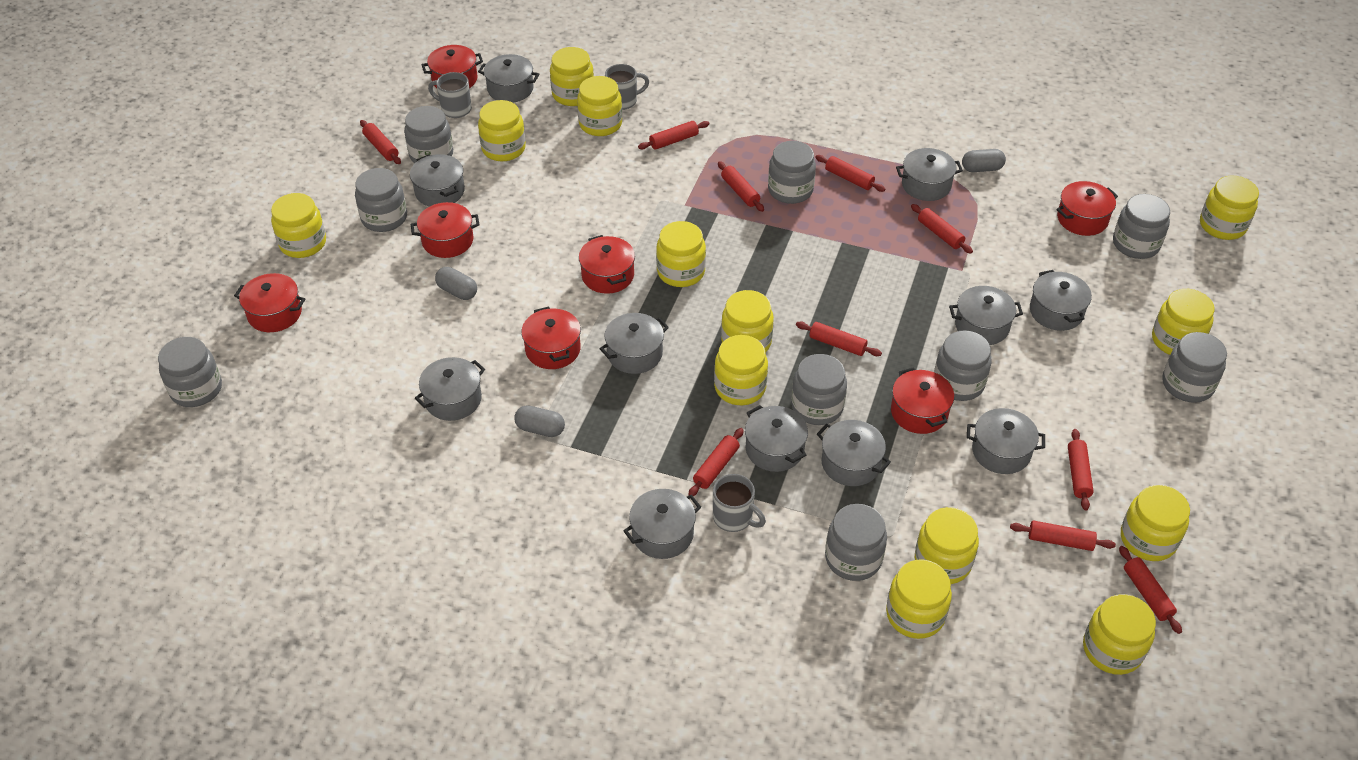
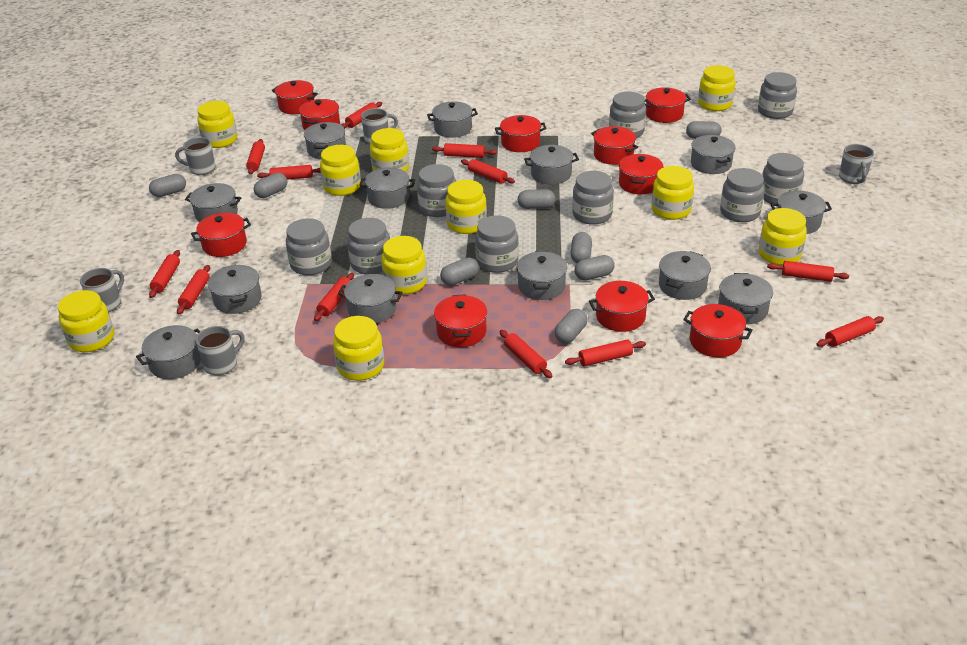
grey capsule: [435,267,477,300] [514,405,565,437] [962,149,1006,172] = 3 -> [149,174,186,197] [254,173,287,198] [440,257,479,286] [517,189,556,209] [555,309,588,343] [570,232,592,263] [574,255,615,281] [686,121,721,139] = 8
grey mug: [428,72,472,118] [605,64,649,110] [713,474,766,532] = 3 -> [80,268,124,312] [175,137,216,175] [196,326,245,375] [361,108,398,144] [839,144,874,184] = 5
grey pot: [410,154,465,207] [415,357,485,421] [478,54,539,103] [600,313,669,374] [623,489,701,559] [745,405,808,472] [817,420,891,486] [896,148,963,201] [949,286,1023,345] [967,408,1045,474] [1030,270,1092,331] = 11 -> [136,325,201,379] [185,183,241,222] [208,265,261,314] [304,122,346,159] [338,274,403,323] [359,167,415,209] [427,101,478,138] [516,251,567,300] [524,145,579,184] [659,251,711,300] [691,135,735,174] [718,273,773,324] [771,190,832,234] = 13
red pot: [234,273,305,332] [411,202,480,258] [422,45,483,88] [521,306,581,369] [579,235,635,294] [891,367,954,434] [1057,181,1118,236] = 7 -> [191,213,251,257] [272,80,318,114] [299,99,340,130] [434,294,487,347] [495,115,547,152] [589,281,655,332] [591,126,638,165] [619,154,663,194] [645,87,691,123] [683,304,753,357] = 10
red rolling pin: [360,120,401,164] [638,121,709,150] [688,428,744,496] [718,161,764,212] [796,322,882,356] [815,155,885,192] [911,204,973,254] [1010,520,1116,551] [1068,429,1094,511] [1119,546,1182,634] = 10 -> [149,250,180,298] [177,265,210,315] [246,139,265,174] [257,165,321,180] [314,273,354,321] [342,102,382,128] [432,143,497,158] [461,159,515,184] [499,330,552,378] [565,339,646,366] [767,261,849,282] [817,316,884,347] = 12
yellow jar: [271,193,326,258] [478,100,526,161] [550,47,594,106] [577,76,622,136] [656,221,706,287] [714,335,768,405] [721,290,774,352] [886,560,952,639] [915,507,979,584] [1083,594,1156,675] [1121,485,1190,561] [1152,289,1214,355] [1200,175,1259,240] = 13 -> [58,290,114,352] [197,101,237,148] [320,145,361,196] [333,316,384,381] [370,128,409,172] [381,236,427,294] [445,180,487,234] [652,166,694,220] [698,65,736,111] [759,208,807,266] = 10

